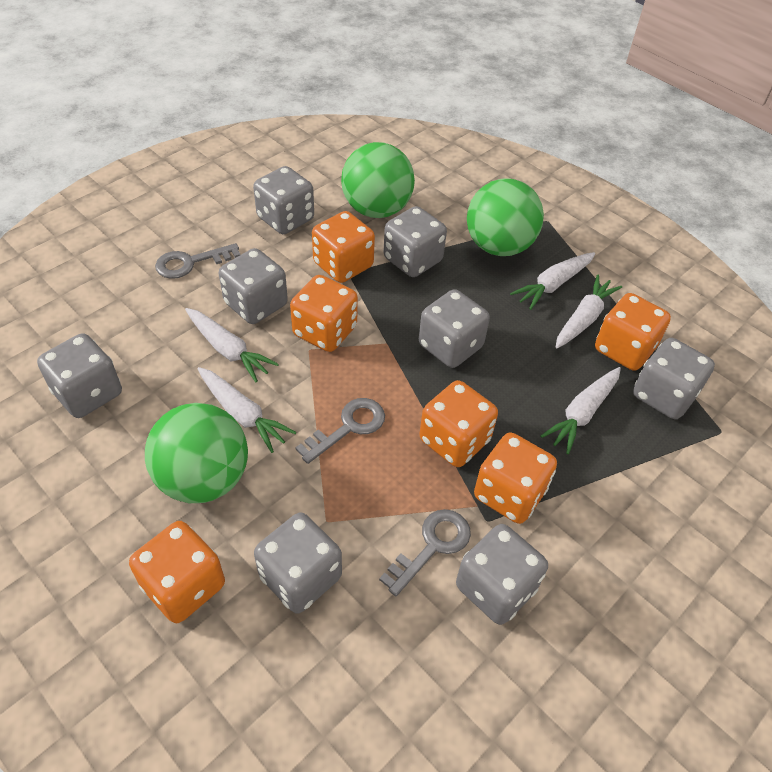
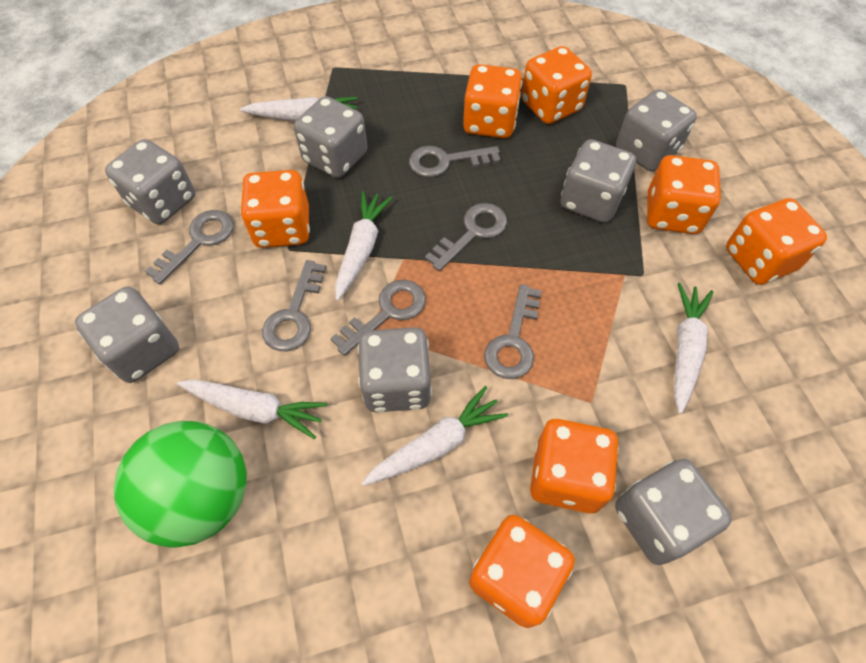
green ball: [145,403,248,503] [341,142,415,218] [467,179,544,256] = 3 -> [114,421,247,548] = 1
grey dice: [37,333,122,418] [219,248,288,324] [253,166,314,234] [254,513,342,614] [383,206,447,277] [419,289,490,368] [456,524,548,625] [633,338,715,419] = 8 -> [75,286,179,383] [105,139,195,224] [294,96,367,178] [358,327,432,412] [561,139,636,223] [615,459,732,565] [616,89,697,171] = 7
grey key: [155,243,241,279] [295,398,385,464] [379,509,471,596] = 3 -> [145,210,234,285] [262,260,326,351] [330,280,426,356] [409,146,501,178] [425,203,507,271] [484,284,542,379] = 6
orange dice: [129,521,225,623] [290,275,358,352] [312,211,375,283] [419,380,498,467] [474,433,557,524] [595,293,671,371] = 6 -> [240,170,310,248] [463,64,522,138] [469,515,575,628] [521,46,592,124] [530,419,619,513] [647,155,721,234] [726,198,827,285] = 7

